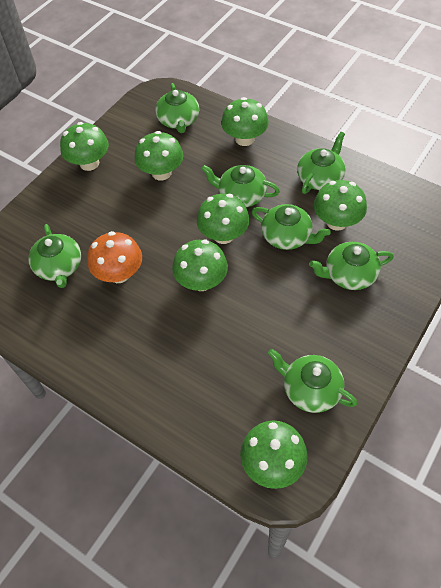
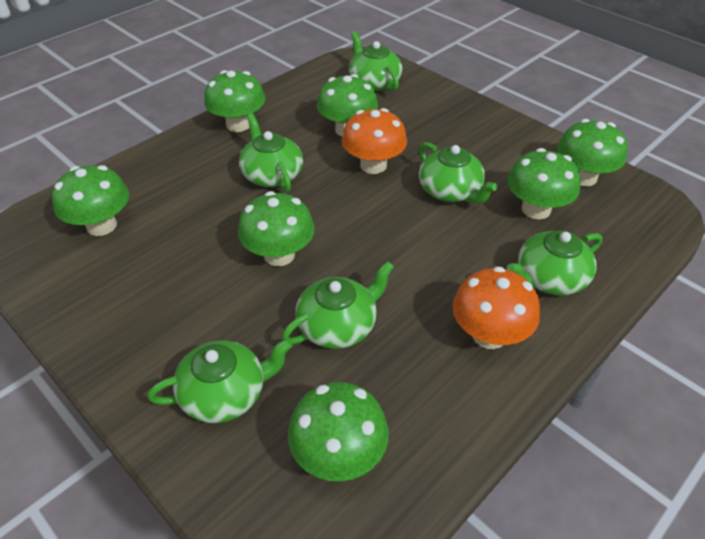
green teapot: [28,224,81,288] [155,83,199,133] [201,165,280,207] [252,204,331,250] [268,349,357,413] [297,132,346,194] [309,242,394,290] = 7 -> [148,339,293,423] [239,113,303,192] [282,261,394,349] [349,31,402,91] [418,142,498,204] [507,230,603,296] = 6
orange mushroom: [87,231,142,283] = 1 -> [341,108,407,174] [452,266,540,349] = 2

